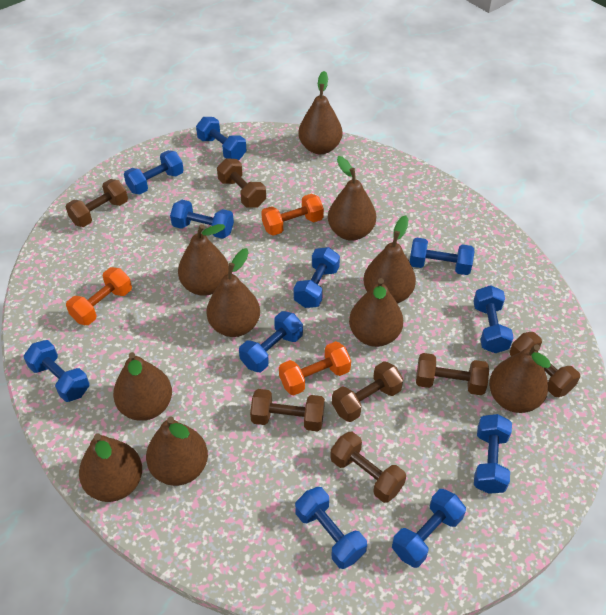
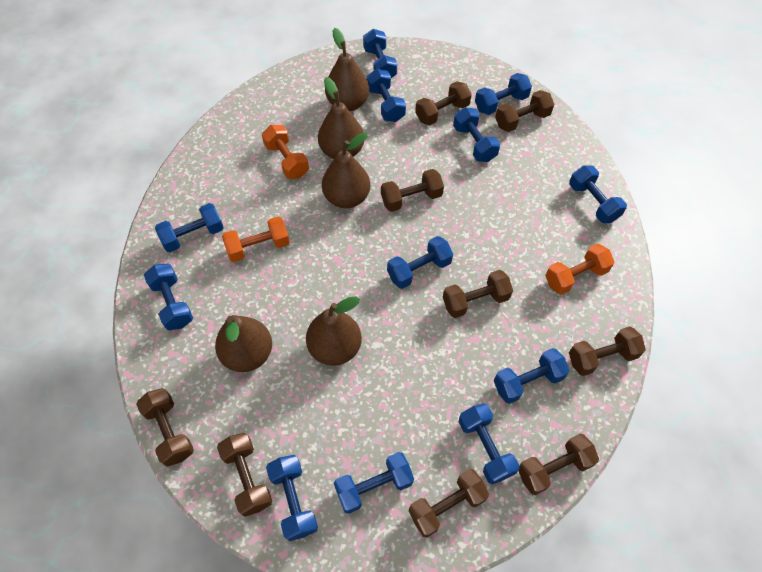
blue dumbbell: [24,340,90,402] [124,150,184,195] [170,200,234,239] [196,117,247,160] [239,311,303,372] [293,247,340,308] [295,487,367,569] [392,489,466,568] [410,238,474,275] [474,285,514,353] [474,414,512,494] = 11 -> [144,264,193,330] [155,203,224,252] [266,455,318,541] [334,452,414,514] [363,29,397,78] [367,69,406,122] [387,236,453,289] [453,107,500,162] [459,403,520,484] [475,73,532,115] [494,348,569,404] [569,165,627,223] = 12
brown dumbbell: [66,179,128,227] [217,158,266,207] [250,389,325,431] [330,432,406,503] [332,361,403,422] [416,353,489,395] [510,332,580,397] = 7 -> [136,388,194,467] [217,433,272,517] [381,169,444,212] [409,469,489,537] [415,81,472,125] [443,270,513,318] [495,90,554,132] [519,433,599,495] [569,326,646,376] = 9
brown pear: [79,434,142,502] [113,352,172,421] [146,416,208,486] [178,224,229,296] [206,248,260,337] [298,71,342,154] [328,156,376,241] [349,278,403,347] [364,215,416,304] [489,344,551,413] = 10 -> [215,315,272,372] [306,296,362,366] [318,77,364,159] [322,132,370,208] [325,28,369,111] = 5

